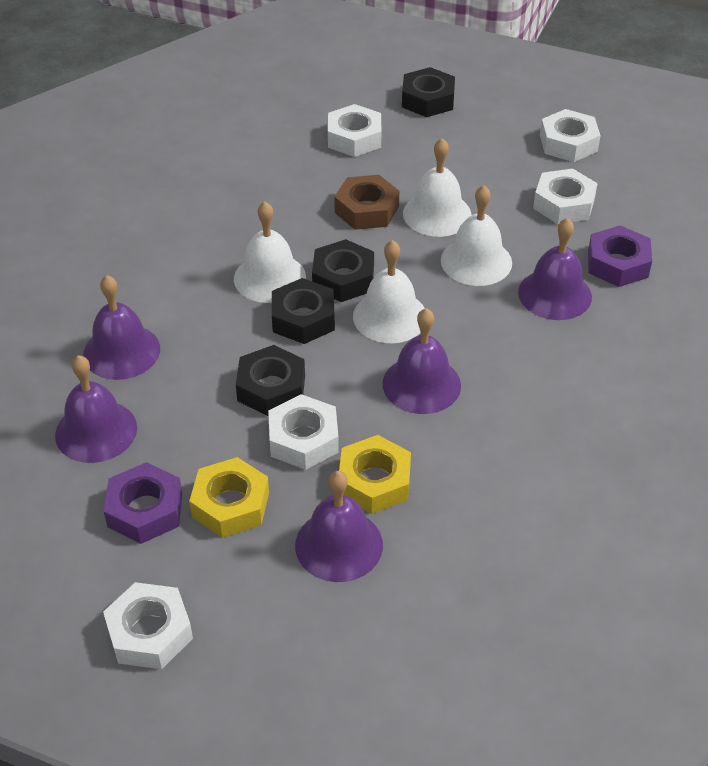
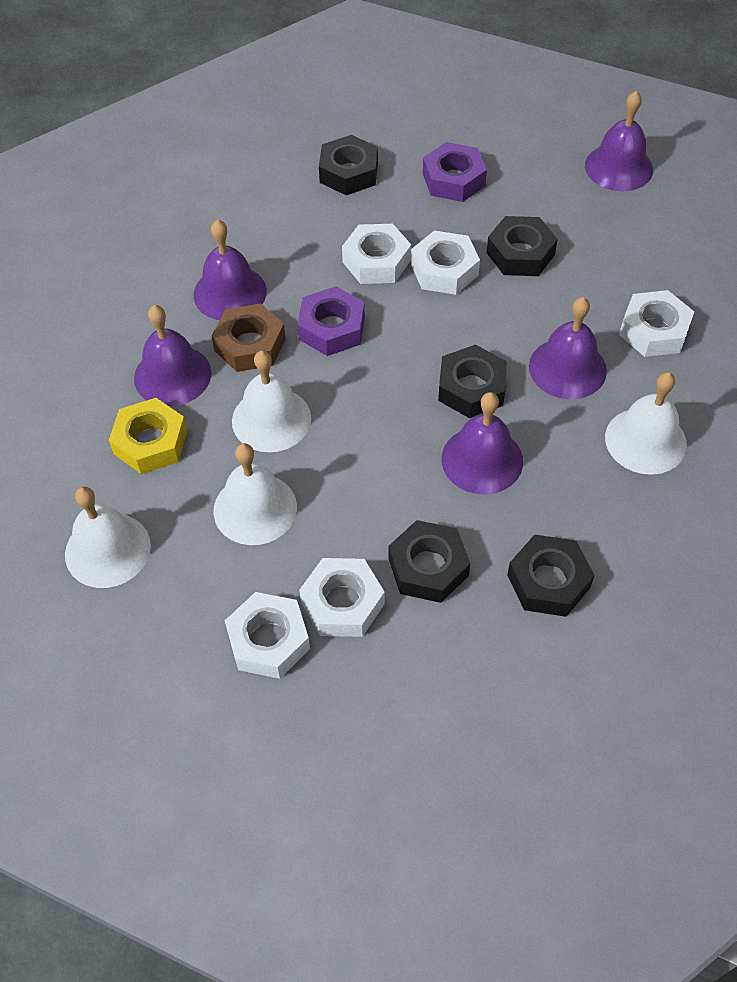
black nut: [236,345,305,416] [272,278,335,344] [312,239,374,302] [402,67,455,117] = 4 -> [319,135,378,195] [388,520,470,603] [438,344,507,418] [486,216,558,276] [507,534,595,617] = 5
yellow nut: [189,457,269,538] [339,435,411,514] = 2 -> [109,398,187,474] = 1

